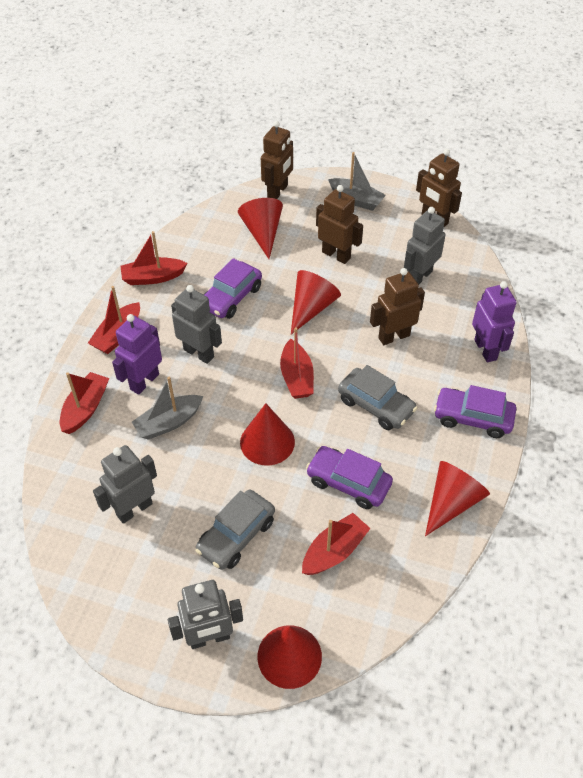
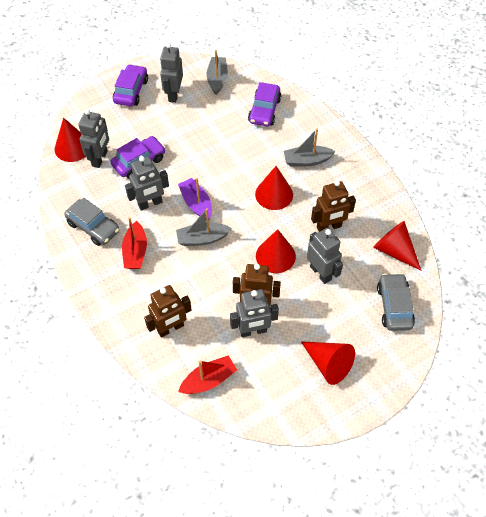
brown robot: [261,121,293,199] [316,185,363,264] [370,268,425,345] [416,149,462,227] = 4 -> [144,285,192,338] [233,264,281,306] [311,180,356,232] = 3
grey boat: [132,377,203,440] [328,152,386,211] = 2 -> [176,208,232,246] [206,50,228,95] [284,128,336,166] = 3
grey robot: [93,445,157,524] [168,580,243,649] [171,285,222,364] [404,207,445,284] = 4 -> [78,109,109,168] [125,156,169,211] [160,43,183,103] [230,289,279,337] [307,228,343,284] = 5
purple boat: none = 0 -> [178,178,212,220] = 1
purple robot: [112,314,162,395] [472,281,516,362] = 2 -> none = 0
red boat: [60,372,109,434] [88,286,140,354] [121,231,187,285] [280,327,314,399] [302,513,371,575] = 5 -> [122,217,147,269] [178,355,237,394] = 2

